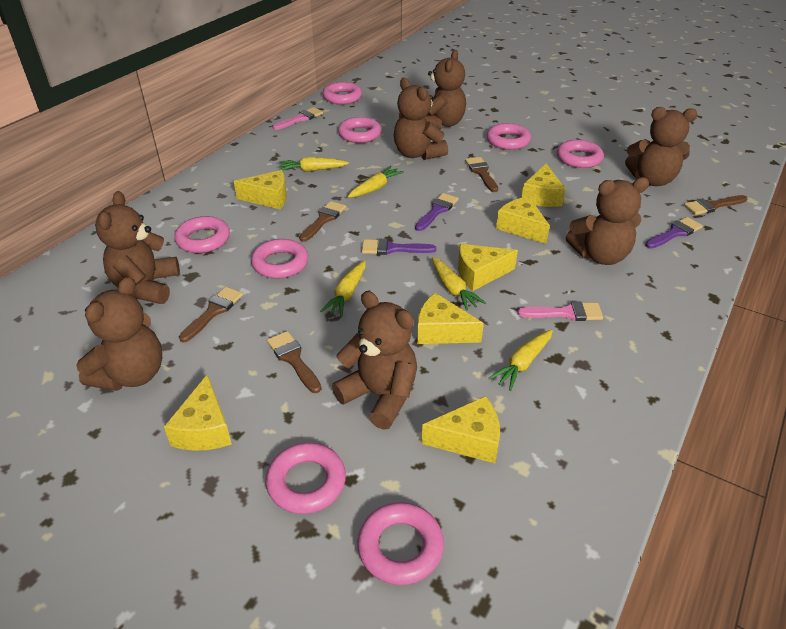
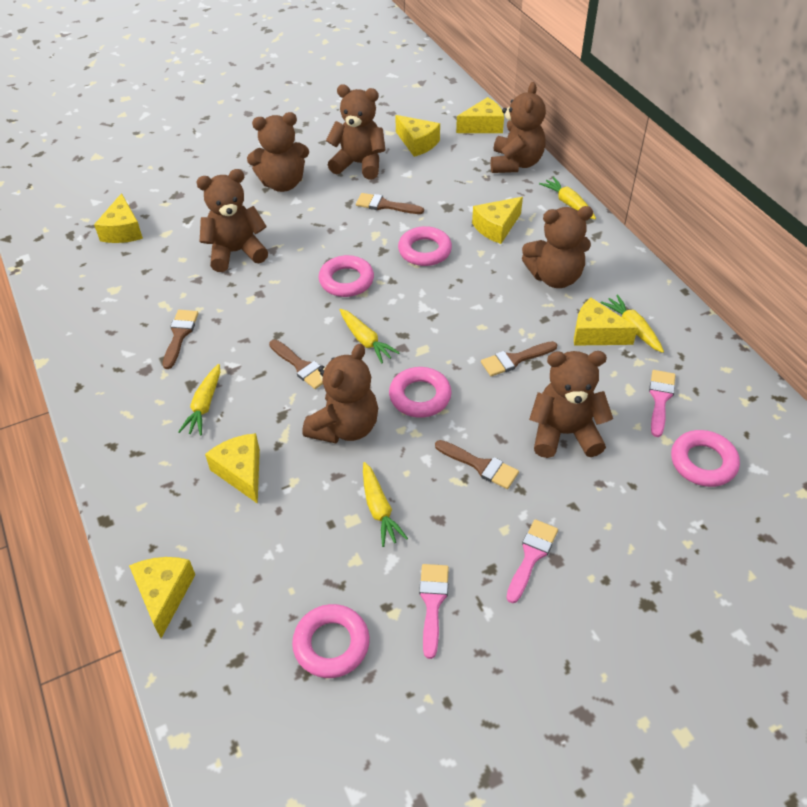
pink brush: [273,107,323,130] [517,302,603,321] = 2 -> [419,564,449,659] [506,519,558,603] [649,370,675,437] = 3
pink ring: [174,216,230,253] [251,239,308,279] [266,443,346,514] [323,82,362,105] [338,117,381,143] [357,502,444,585] [487,123,531,150] [557,140,604,168] = 8 -> [292,604,370,678] [319,255,374,297] [389,367,452,418] [398,226,452,266] [671,430,740,487] = 5
purple brush: [362,239,436,255] [415,193,459,231] [645,217,703,249] = 3 -> none = 0

